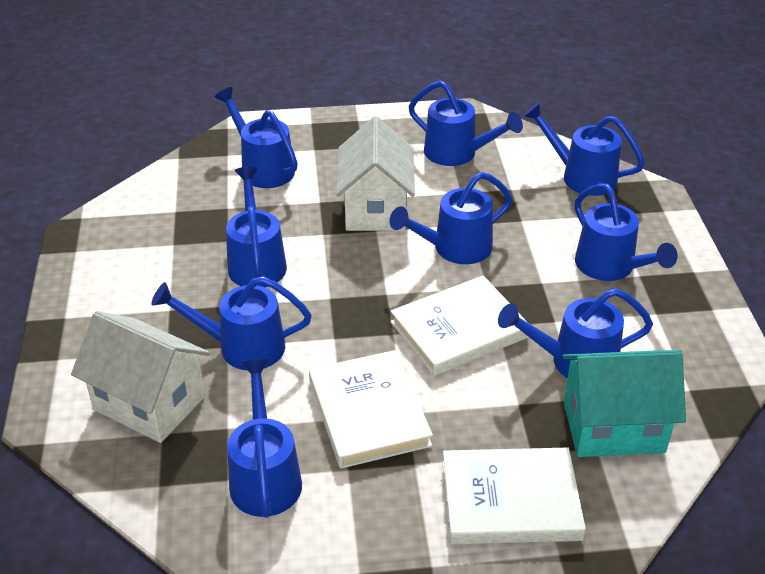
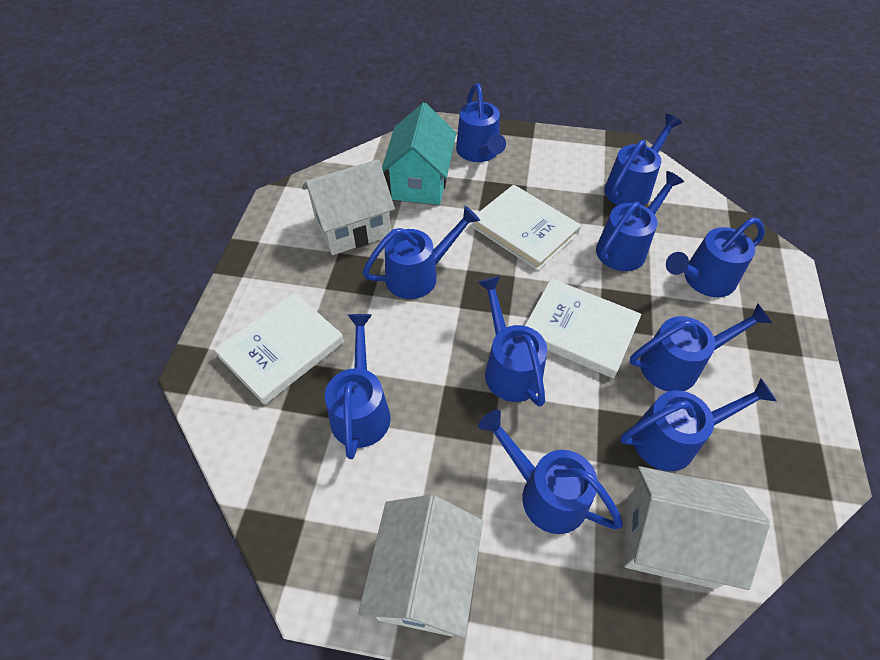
blue watering can: [151,276,312,370] [214,87,298,188] [226,166,287,287] [227,359,302,518] [389,172,512,264] [408,81,523,166] [498,288,653,378] [523,102,645,196] [575,183,677,281] = 9 -> [325,314,391,459] [363,206,480,299] [456,83,506,162] [478,276,547,407] [478,410,623,534] [596,171,684,271] [604,114,682,206] [620,379,777,471] [630,303,772,392] [666,217,765,297] = 10
white house: [71,311,210,443] [336,116,415,231] = 2 -> [302,159,395,255] [358,495,483,638] [624,466,770,590] = 3

